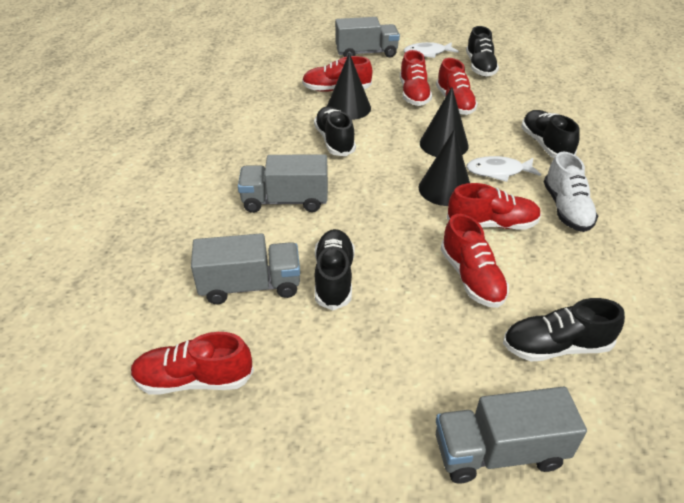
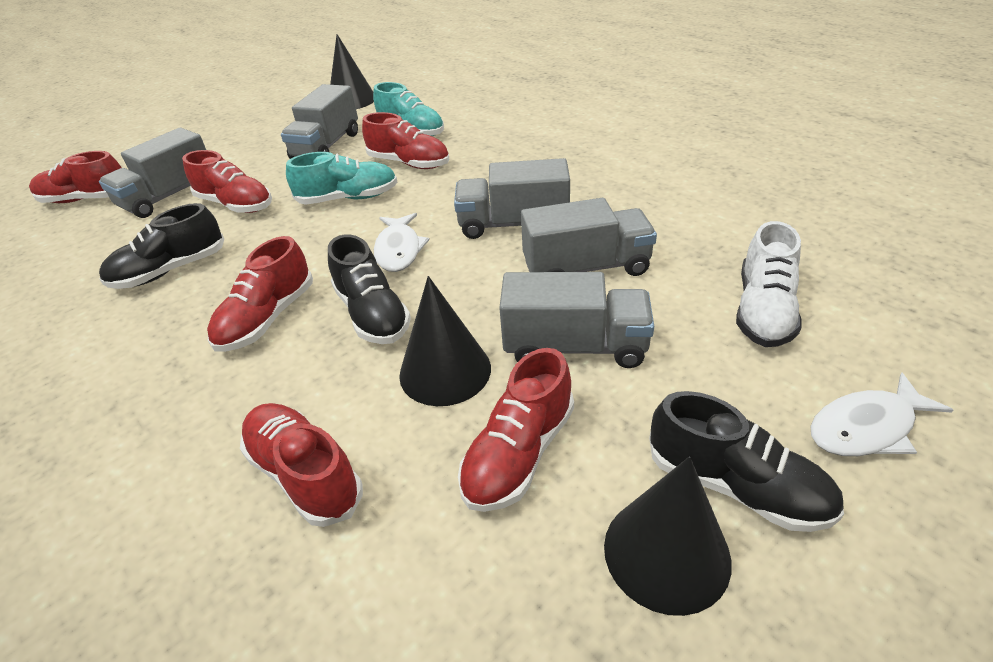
black shoe: [314,106,356,156] [315,229,355,310] [466,26,499,76] [503,298,625,361] [521,110,580,158] = 5 -> [99,203,224,289] [328,234,411,344] [649,391,844,532] = 3
grey truck: [191,233,300,304] [238,154,328,213] [335,17,400,57] [436,386,587,484] = 4 -> [99,127,206,218] [281,84,358,159] [454,158,570,239] [499,272,654,368] [521,198,657,276] = 5
turquoise shoe: none = 0 -> [286,152,397,205] [373,82,444,136] = 2

